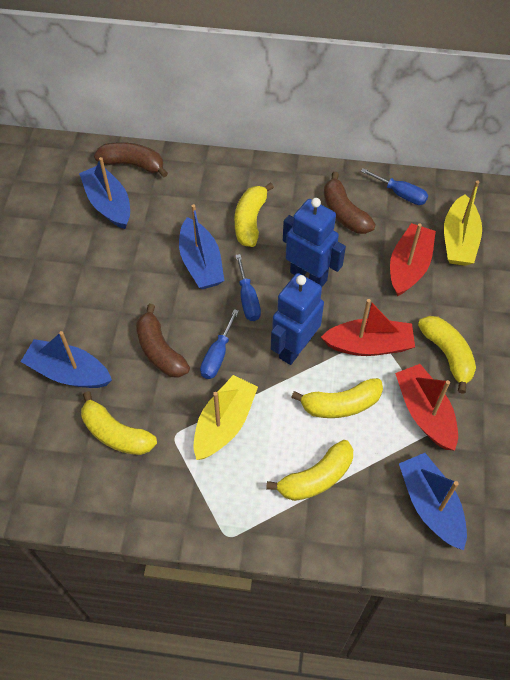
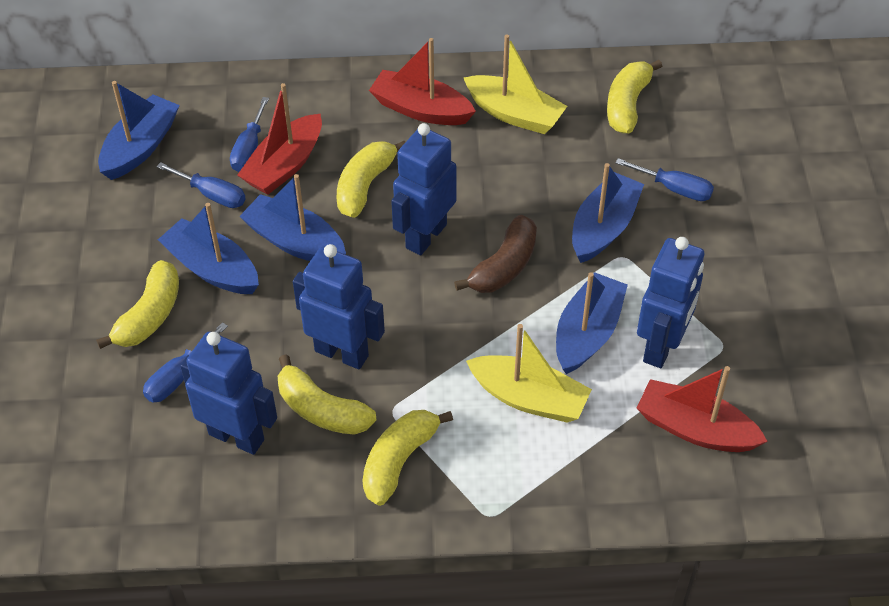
blue boat: [21,331,112,388] [79,157,130,229] [179,204,224,289] [399,453,467,550] = 4 -> [98,81,180,180] [158,203,259,294] [239,174,346,261] [556,272,628,374] [572,163,644,263] = 5
blue robot: [271,273,324,365] [283,198,346,287] = 2 -> [180,332,277,455] [293,244,385,369] [391,123,457,255] [637,237,704,368] = 4
blue screwdriver: [200,309,239,379] [235,254,261,321] [361,168,428,205] = 3 -> [143,322,228,403] [156,162,246,208] [230,97,269,172] [615,158,714,201] = 4
brown banana: [94,142,168,177] [136,304,190,378] [324,172,376,234] = 3 -> [454,215,537,293] = 1

